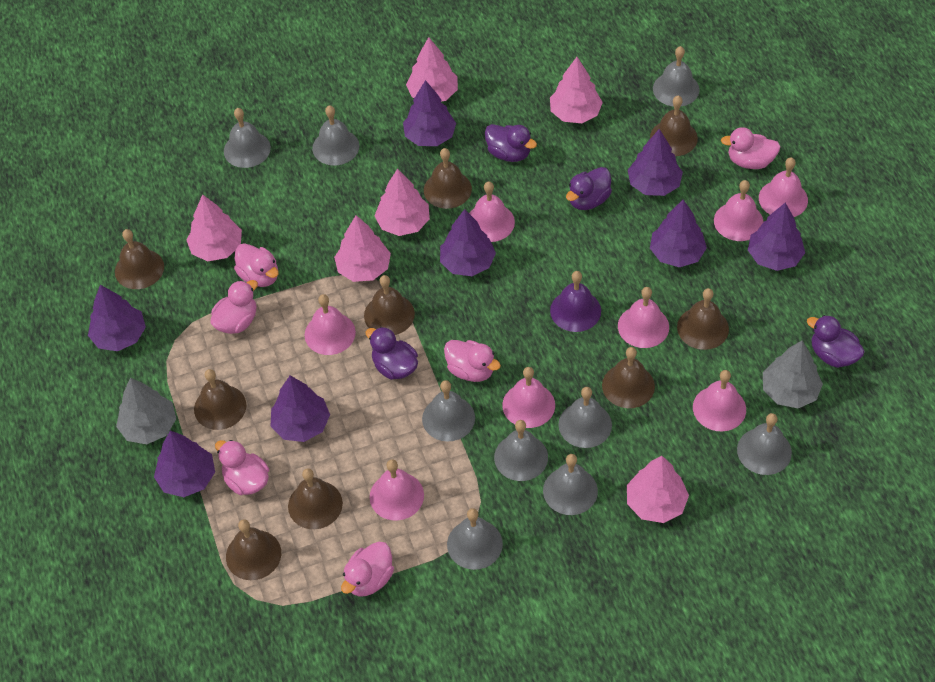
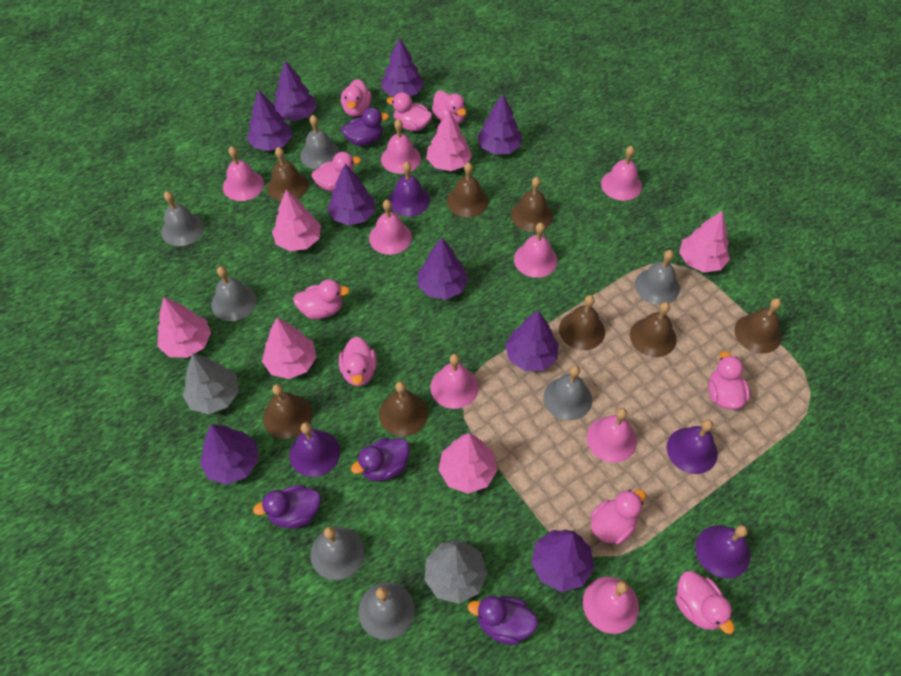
brown bell: [115,229,164,289] [194,369,246,430] [226,520,281,580] [288,468,343,529] [364,275,415,335] [424,148,472,209] [602,347,655,408] [650,96,698,156] [677,288,729,350] = 9 -> [263,384,312,439] [267,147,308,201] [379,381,428,436] [447,162,488,217] [511,177,553,232] [559,295,605,350] [630,302,677,357] [734,298,781,353] = 8
grey bell: [224,108,271,168] [312,105,360,165] [422,380,475,442] [447,508,503,570] [494,420,548,481] [543,454,598,515] [558,387,612,448] [653,46,699,107] [737,413,792,475] = 9 -> [161,191,204,246] [211,266,257,321] [300,115,340,170] [310,527,365,580] [358,582,415,640] [544,365,592,420] [635,250,680,305] = 7
pink duck: [210,280,258,334] [215,440,269,495] [234,243,279,287] [341,542,394,596] [444,340,501,382] [721,127,781,169] = 6 -> [293,279,350,319] [312,152,361,191] [339,337,377,386] [341,79,372,117] [387,92,432,131] [432,90,466,124] [590,489,646,544] [675,571,734,634] [708,351,750,410] = 9
purple bell: [550,271,601,332] = 1 -> [289,422,340,477] [389,162,430,216] [667,419,718,474] [695,525,750,579] = 4
purple tree: [88,285,146,351] [154,431,215,497] [271,375,330,442] [403,80,456,146] [440,209,496,276] [628,129,683,196] [650,199,707,267] [748,203,805,271] = 8 -> [200,424,259,485] [247,89,292,151] [274,60,317,121] [327,164,375,225] [381,37,424,96] [418,238,468,300] [477,94,522,155] [505,310,559,371] [531,530,594,592] = 9

